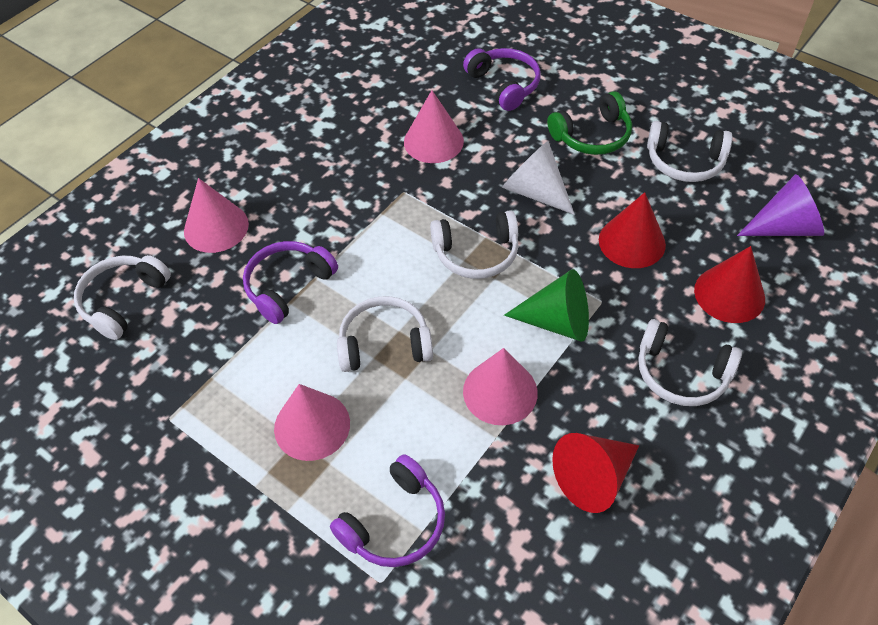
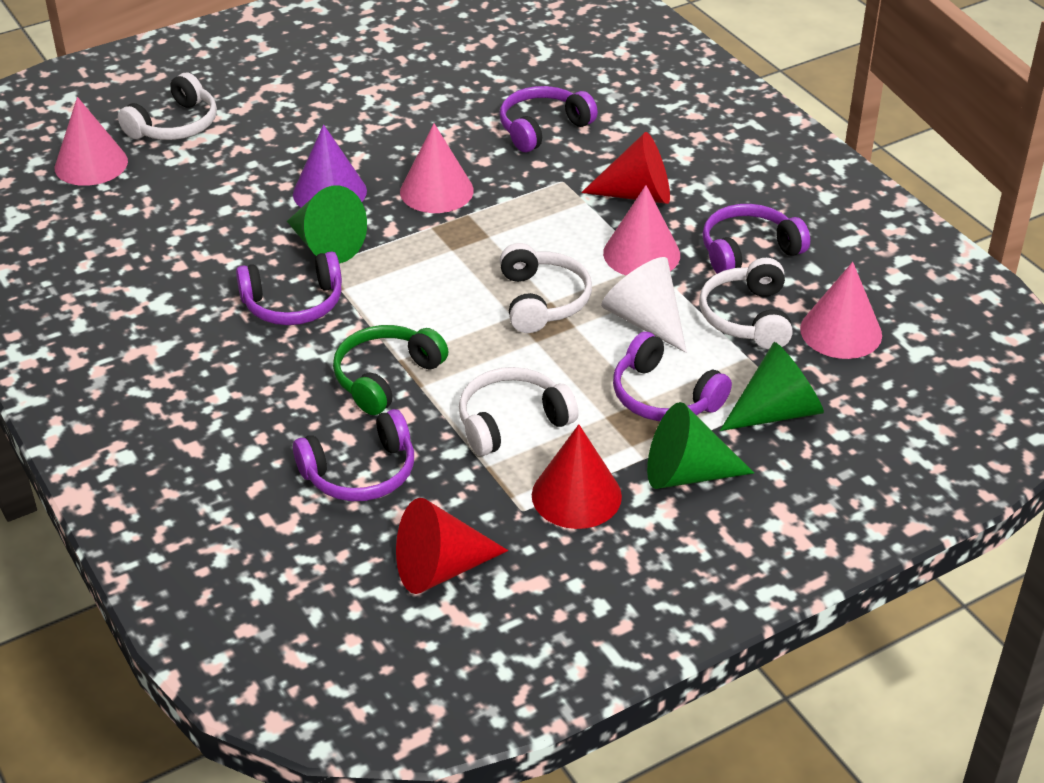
green cone: [504,269,589,342] = 1 -> [287,186,367,264] [647,402,754,489] [720,342,824,431] = 3
purple headphones: [243,241,338,324] [330,454,445,567] [463,48,541,111] = 3 -> [236,251,342,325] [293,409,414,501] [500,86,598,152] [613,332,732,421] [702,204,810,274] = 5
white headphones: [74,255,171,340] [337,296,433,372] [430,210,519,279] [638,319,742,406] [647,121,732,182] = 5 -> [118,73,217,140] [459,367,579,456] [500,243,592,333] [699,258,793,349] = 4

